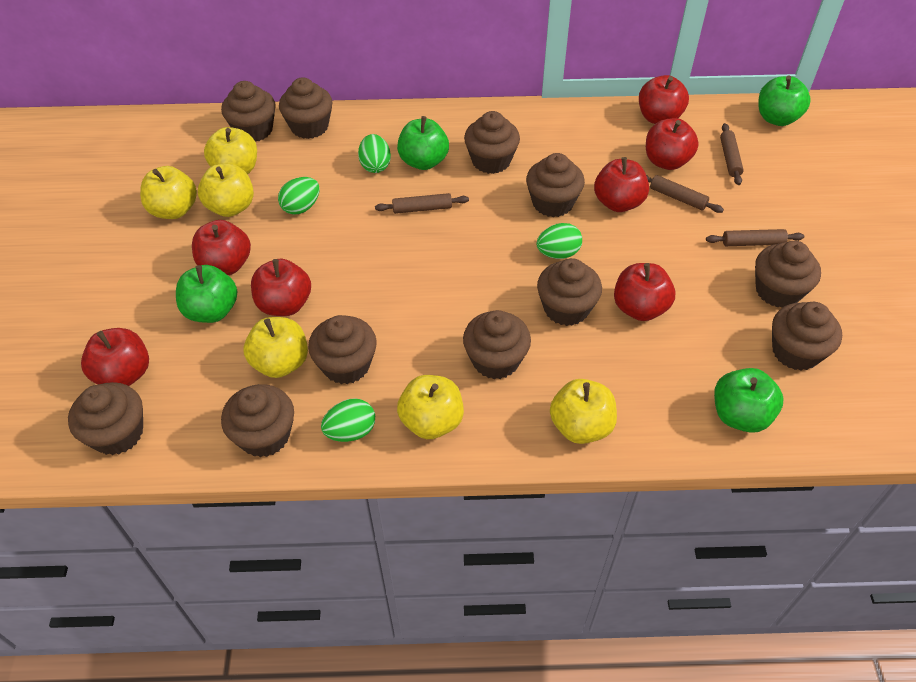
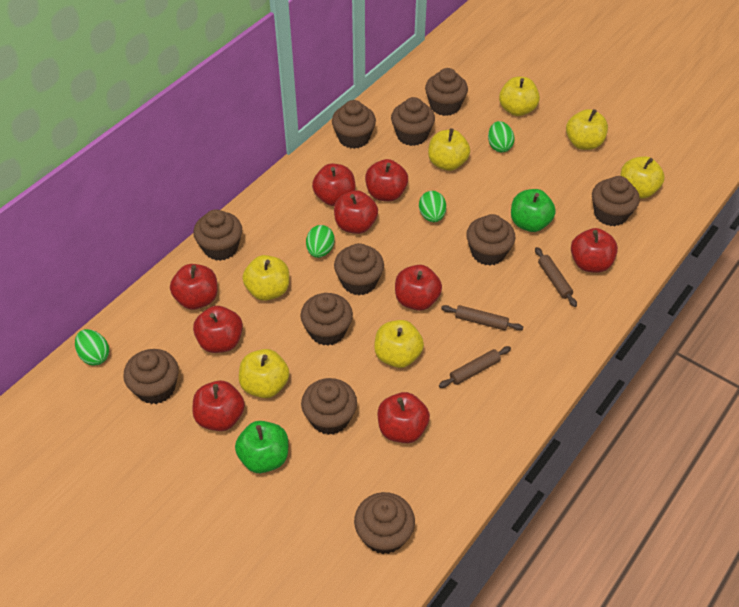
brown rolling pin: [375,193,469,214] [646,175,724,213] [706,229,804,246] [720,123,744,185] = 4 -> [439,346,511,388] [441,305,523,331] [535,247,577,307] = 3
green apple: [176,265,237,323] [397,116,449,170] [714,368,783,433] [758,75,811,126] = 4 -> [235,421,288,473] [511,189,556,232] = 2
red apple: [81,328,149,386] [192,220,251,275] [251,258,311,316] [594,157,649,212] [614,263,675,321] [639,75,689,124] [646,118,699,170] = 7 -> [170,264,218,310] [193,306,243,353] [193,381,245,431] [312,164,356,206] [334,190,378,234] [365,159,408,201] [378,392,430,443] [395,265,442,311] [571,228,618,273] = 9
yellow apple: [140,166,197,219] [198,164,254,217] [204,127,257,174] [244,317,308,378] [397,375,464,439] [550,379,617,444] = 6 -> [239,349,289,398] [242,255,289,301] [374,320,424,368] [428,128,470,171] [499,77,540,116] [566,109,608,150] [620,157,665,199] = 7

